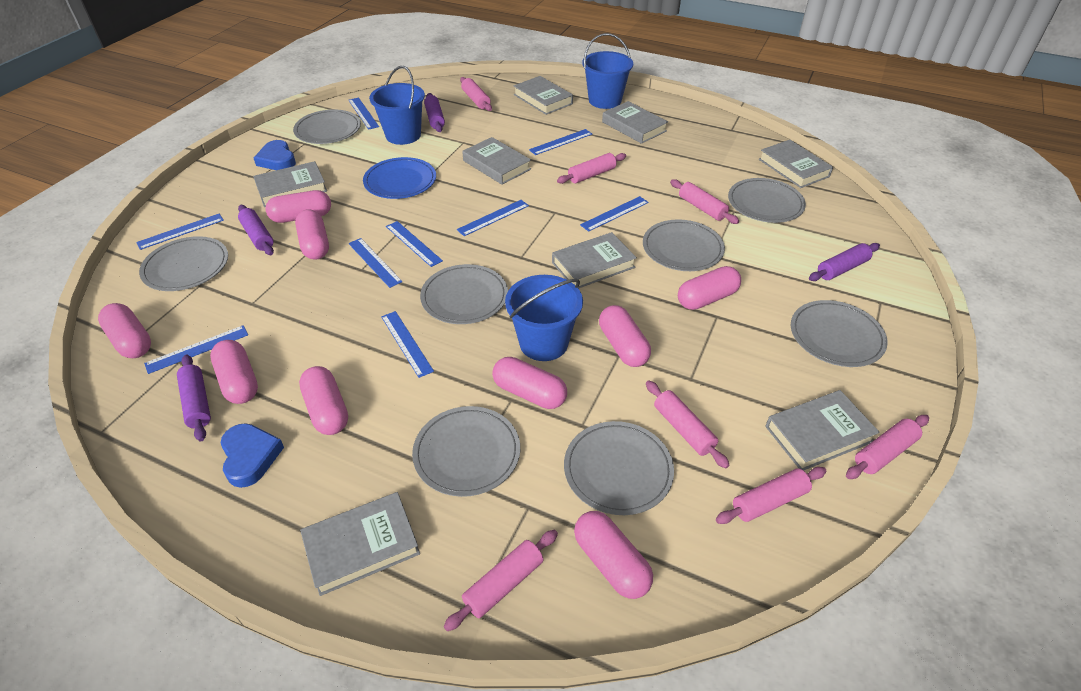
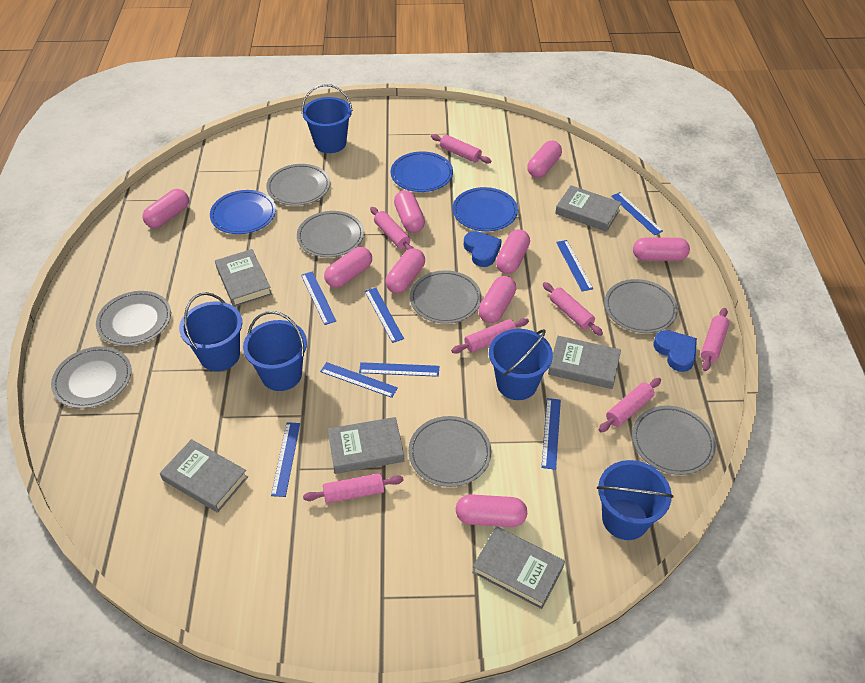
blue bucket: [369,66,425,145] [505,275,583,361] [582,33,633,109] = 3 -> [179,292,242,371] [243,311,307,391] [302,84,353,153] [489,329,553,400] [597,460,674,540] = 5
blue plate: [363,157,436,199] = 1 -> [210,190,276,234] [390,152,453,192] [453,187,518,231] = 3
blue ruler: [136,214,224,250] [144,325,248,374] [349,97,379,130] [349,238,403,288] [381,311,434,378] [386,221,443,267] [457,200,529,236] [529,129,592,155] [580,196,648,232] = 9 -> [271,422,300,497] [301,272,336,325] [320,362,398,398] [359,362,439,377] [365,288,404,343] [541,398,561,470] [556,240,593,291] [611,192,663,235] = 8
grey book: [253,161,327,207] [300,492,420,596] [462,137,531,185] [514,76,573,115] [552,232,637,289] [602,101,668,144] [759,140,833,188] [765,390,880,471] = 8 -> [160,439,248,513] [215,249,272,307] [328,417,404,474] [472,526,565,609] [548,336,621,389] [555,185,622,232] = 6
purple rolling pin: [177,355,211,441] [238,205,274,255] [424,93,445,132] [809,243,880,281] = 4 -> none = 0

